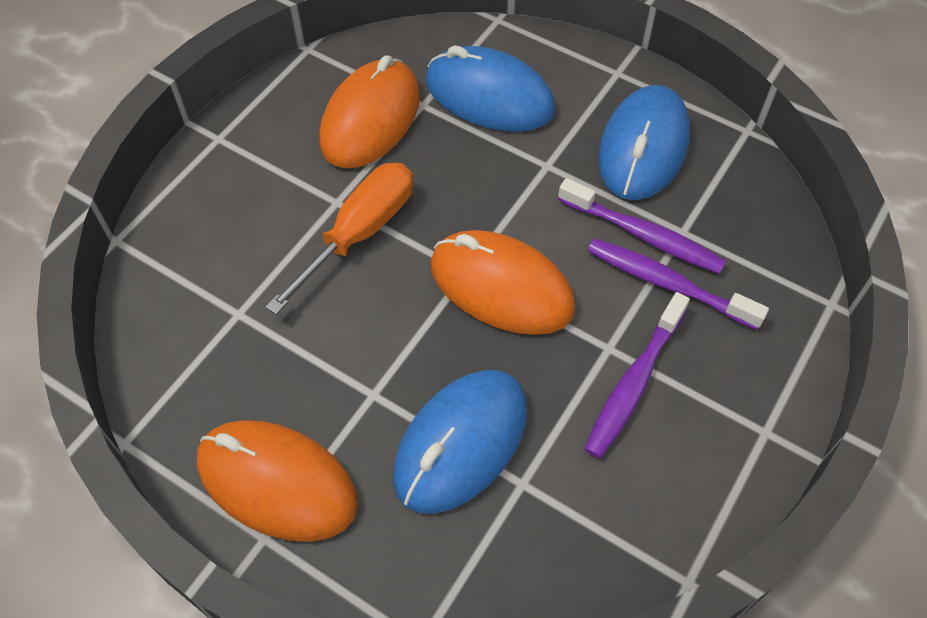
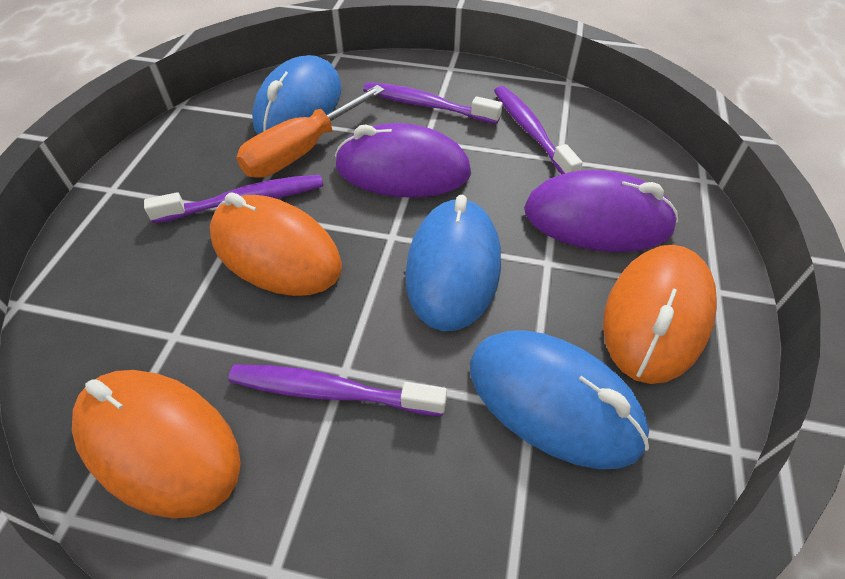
purple mouse: none = 0 -> [335,123,471,198] [524,170,678,252] = 2
purple toothbrush: [558,178,726,274] [584,292,690,458] [588,238,769,330] = 3 -> [144,175,323,223] [228,365,447,416] [363,82,502,124] [494,86,583,175] = 4

